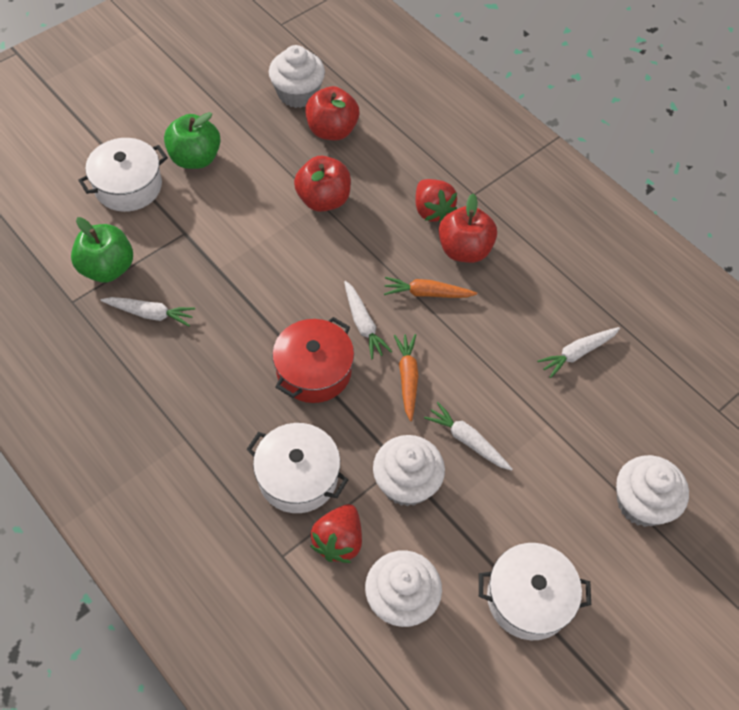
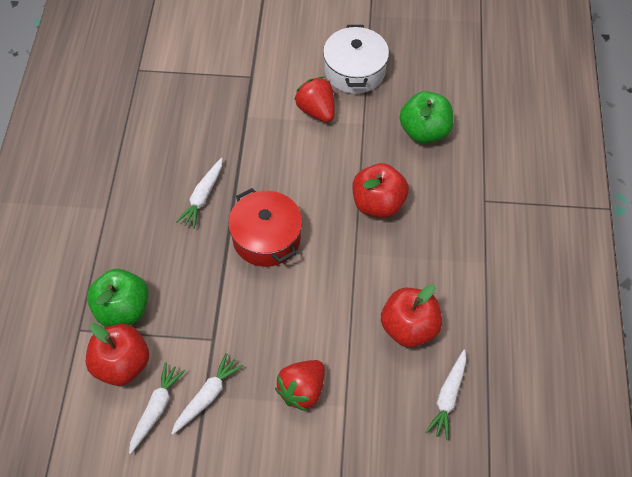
orange carrot: [384,277,477,298] [394,334,418,421] = 2 -> none = 0
white cupcake: [269,45,325,108] [365,550,442,627] [373,435,445,506] [616,455,689,527] = 4 -> none = 0
white pot: [78,138,168,212] [246,423,348,513] [479,543,591,640] = 3 -> [323,25,389,94] = 1

